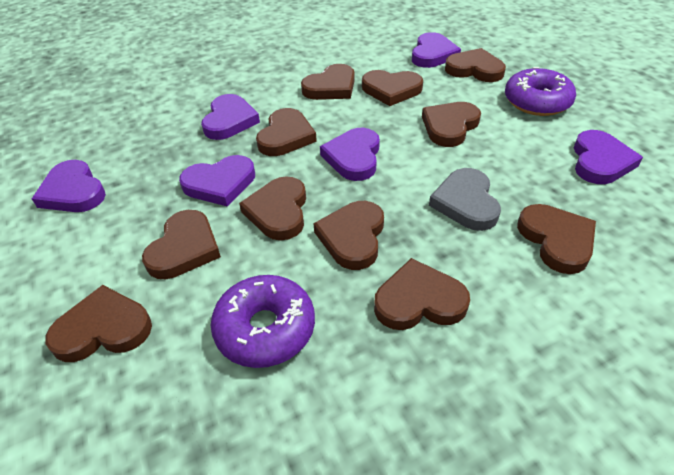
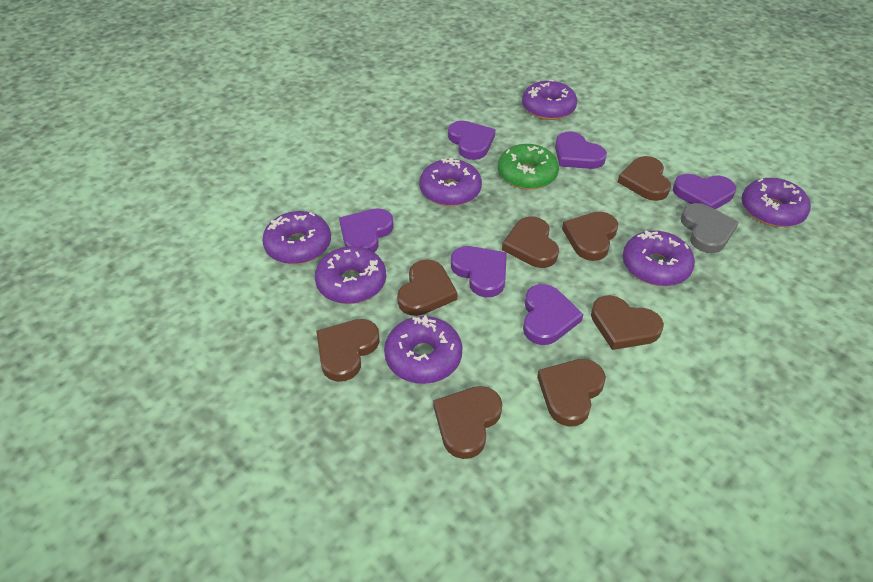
brown heart: [45,285,152,362] [142,210,221,279] [239,176,306,241] [256,108,317,156] [301,64,355,100] [313,201,384,270] [362,70,423,106] [374,258,470,330] [422,102,481,147] [445,48,506,82] [517,204,596,274] = 11 -> [316,319,380,382] [397,259,457,316] [434,386,502,459] [502,216,559,268] [537,359,606,426] [562,212,618,261] [591,295,664,350] [618,156,671,201] = 8
green donut: none = 0 -> [498,144,559,190] = 1
purple donut: [211,275,315,368] [505,67,576,116] = 2 -> [262,211,331,264] [315,246,386,304] [384,315,463,384] [419,157,482,206] [522,80,577,120] [623,230,695,286] [742,178,811,227] = 7

